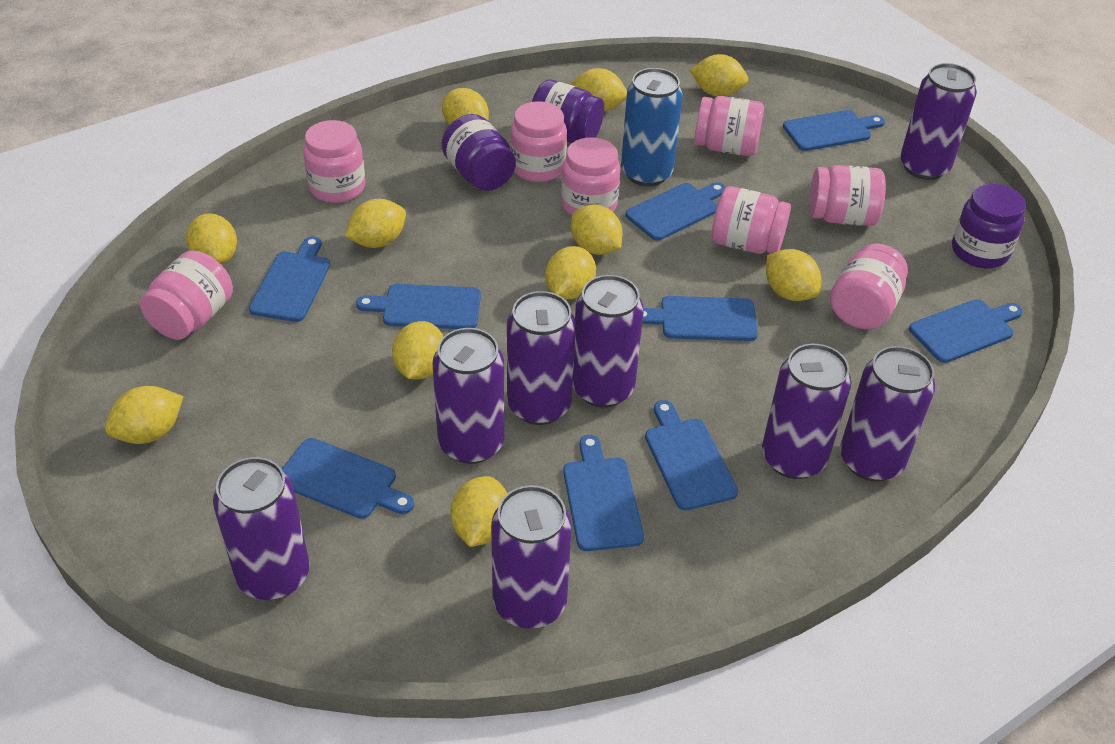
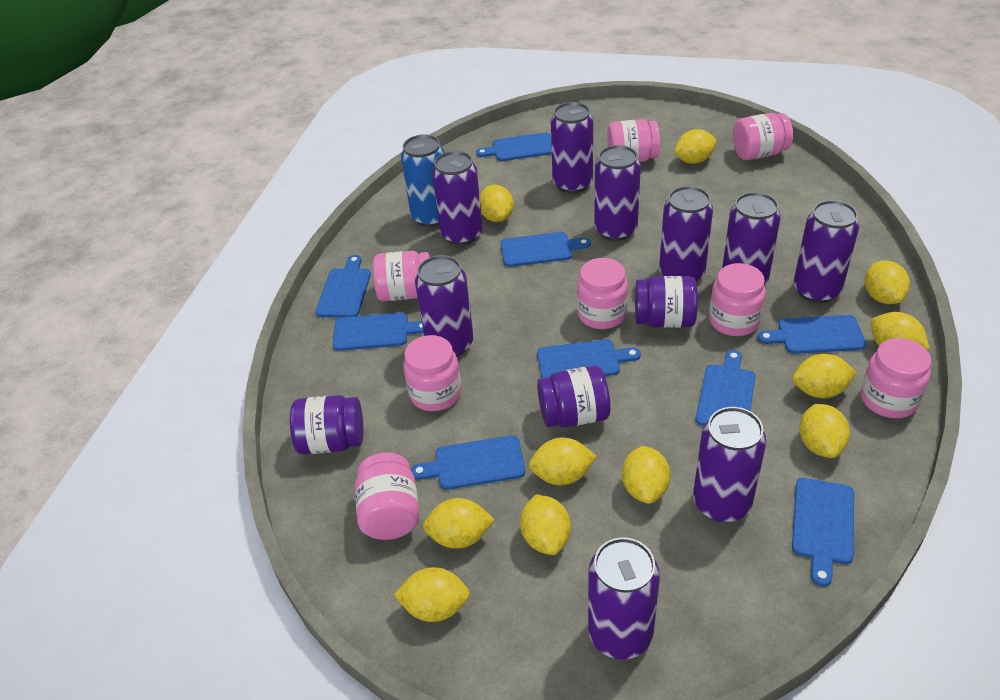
purple can: [213,457,310,600] [433,328,505,464] [491,485,572,629] [507,291,576,425] [573,275,644,408] [762,344,851,479] [840,346,935,481] [900,63,977,180] = 8 -> [415,255,473,357] [432,151,483,245] [551,102,593,193] [588,537,660,660] [594,145,641,241] [659,186,713,282] [693,407,766,522] [722,192,781,286] [794,200,859,303] = 9

